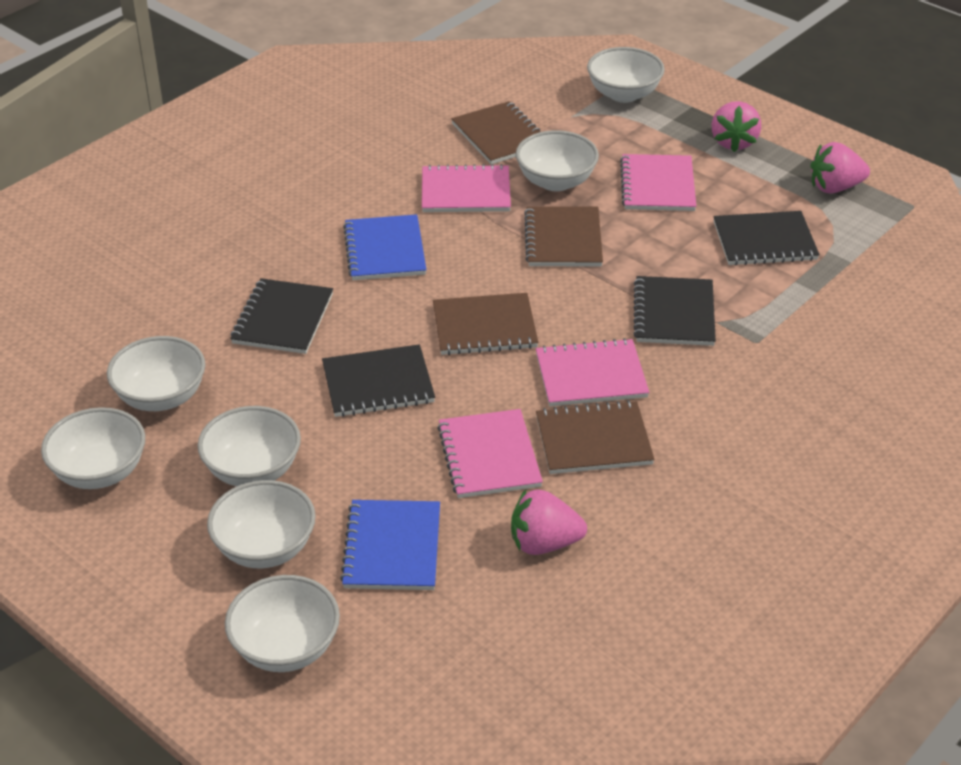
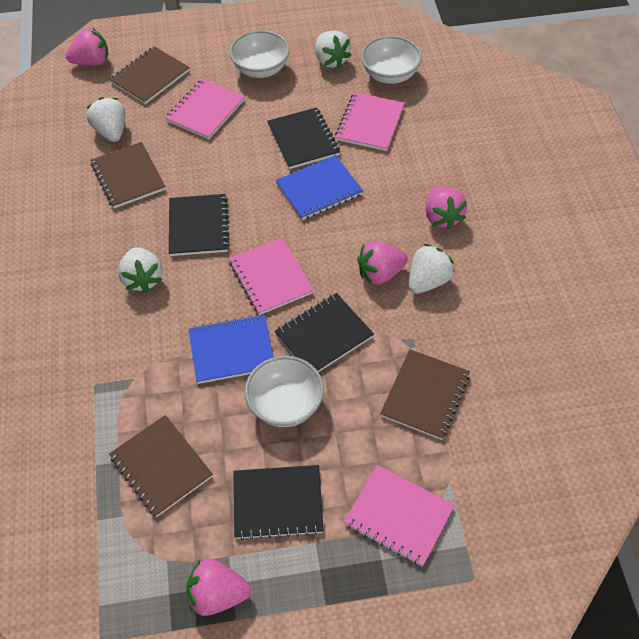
pink strawberry: [511,489,587,555] [712,101,761,152] [810,142,870,194] = 3 -> [66,28,108,65] [186,559,251,616] [357,241,408,285] [426,186,467,230] = 4
white bowl: [41,407,145,489] [107,336,205,411] [197,406,301,486] [207,480,316,568] [225,575,340,672] [516,130,599,191] [587,47,665,103] = 7 -> [229,30,290,78] [245,356,324,427] [361,36,422,84] = 3
white strawberry: none = 0 -> [86,97,126,142] [118,247,163,293] [316,30,352,68] [409,244,455,294] = 4

